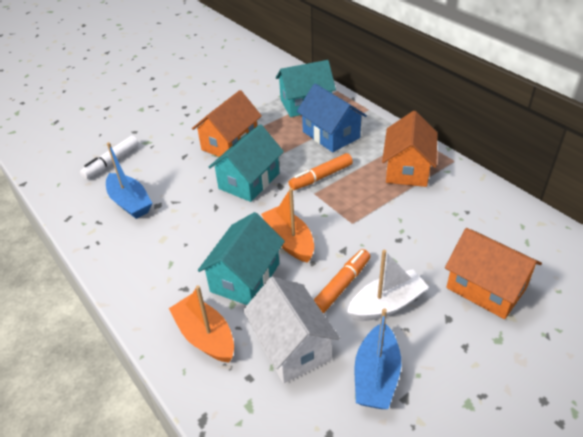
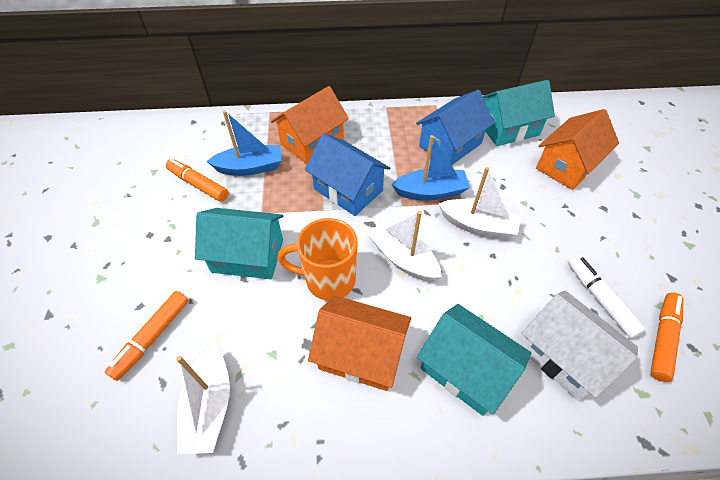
blue house: [297,83,367,152] = 1 -> [305,134,390,216] [416,90,494,165] = 2
orange boat: [169,285,234,363] [261,188,314,263] = 2 -> none = 0
orange marker: [289,153,353,190] [314,249,370,313] = 2 -> [105,291,189,381] [166,159,229,202] [650,292,683,382] = 3
orange mug: none = 0 -> [278,218,357,301] = 1
white boat: [347,250,429,321] = 1 -> [176,345,230,454] [368,211,441,281] [439,167,521,239] = 3

